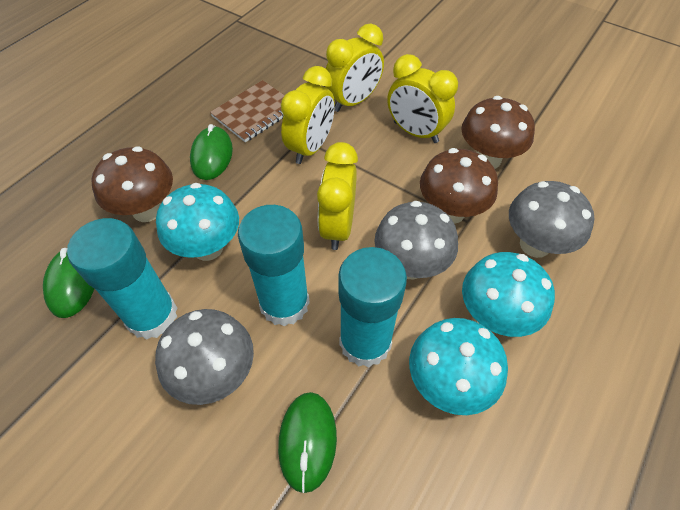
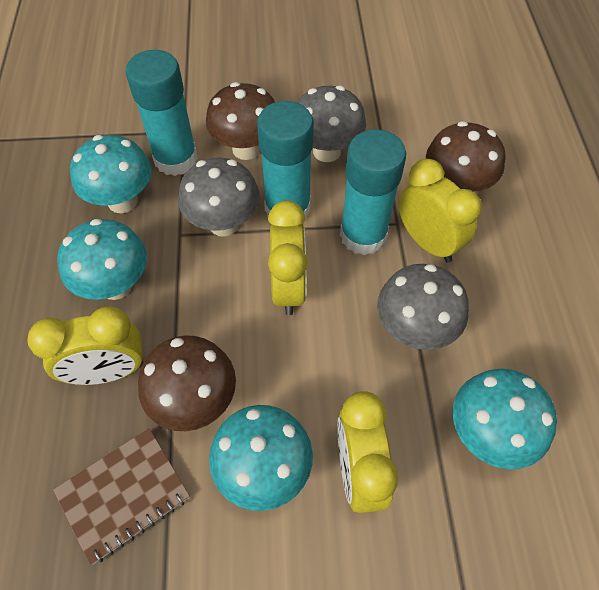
green mouse: [43,248,94,318] [190,124,233,180] [278,392,337,493] = 3 -> none = 0
turquoise mushroom: [156,183,239,261] [409,318,508,415] [462,252,555,337] = 3 -> [57,219,147,300] [70,135,151,213] [209,405,313,511] [453,369,557,470] = 4

